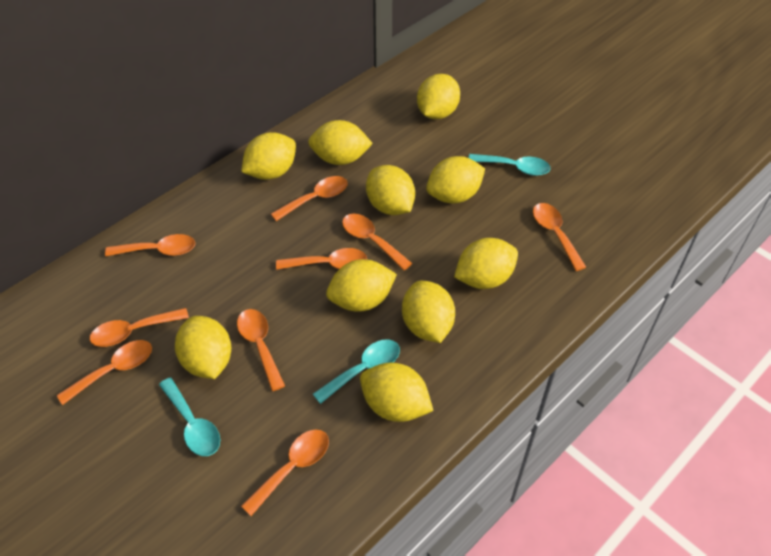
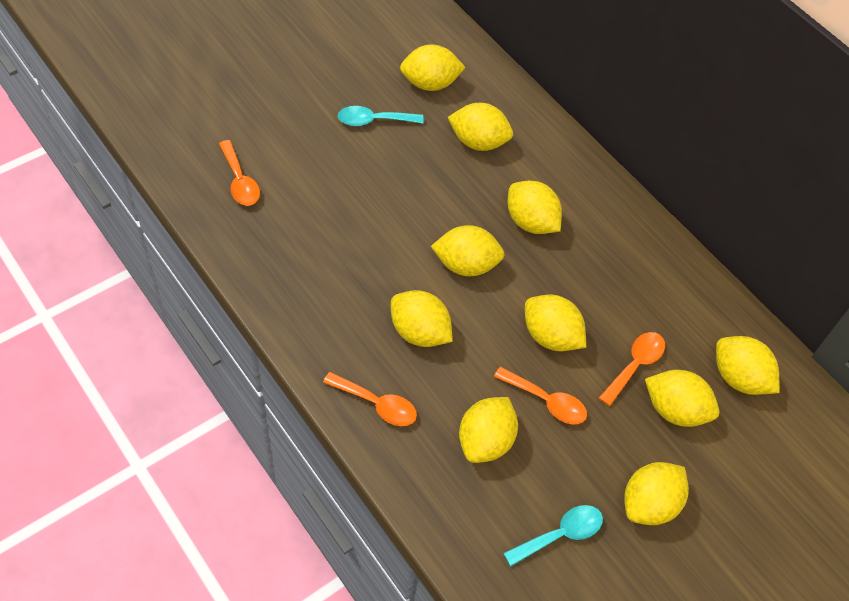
orange spoon: [57,340,152,405] [90,308,189,347] [105,234,195,257] [237,309,285,391] [241,429,329,516] [271,176,348,221] [276,248,367,270] [342,214,413,270] [533,203,586,271] = 9 -> [219,140,260,206] [323,372,417,426] [494,367,587,424] [599,332,665,406] = 4
turquoise spoon: [159,378,220,456] [313,340,400,404] [468,154,551,176] = 3 -> [337,106,424,126] [503,505,603,566] = 2

